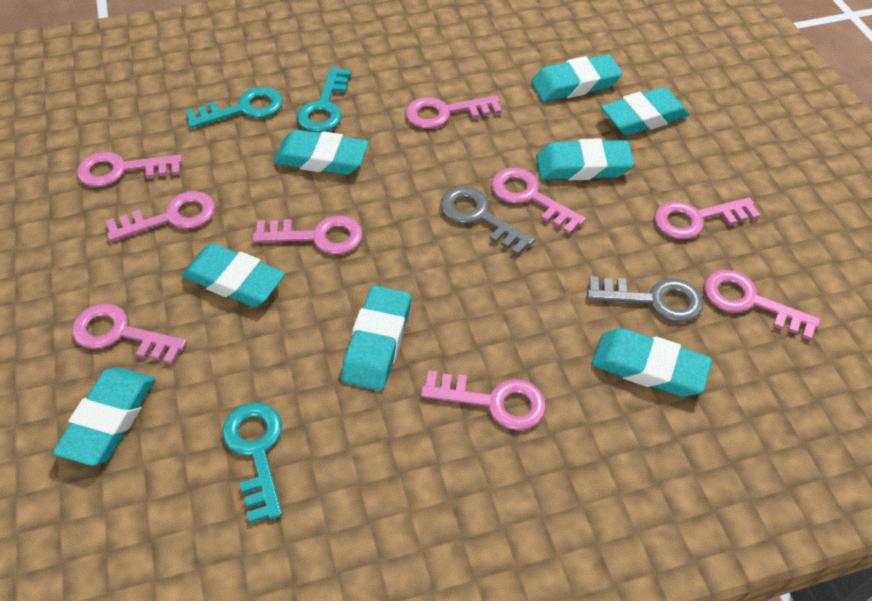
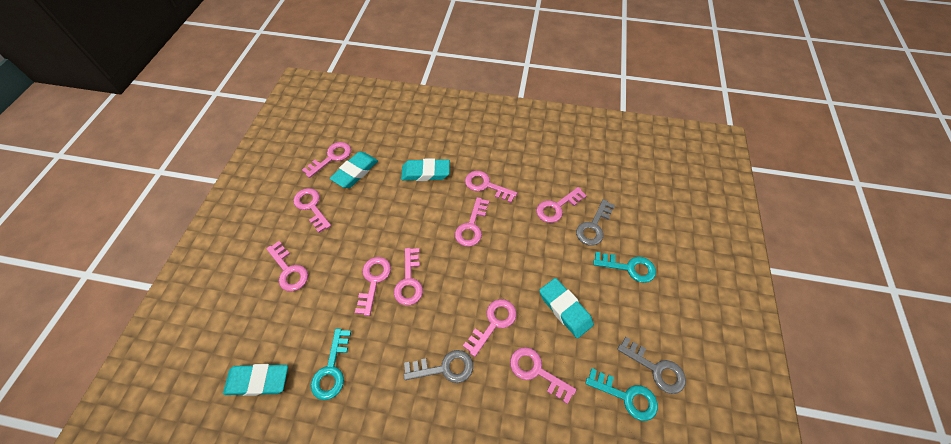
grey key: [440,186,535,255] [587,276,703,322] = 2 -> [403,350,473,383] [576,199,615,246] [617,337,686,394] = 3
pink key: [72,303,187,365] [77,152,182,187] [106,191,215,241] [252,215,363,255] [405,96,502,129] [421,370,546,430] [491,168,586,234] [654,197,760,239] [704,270,821,340] = 9 -> [266,241,308,292] [293,188,331,233] [302,142,351,178] [355,257,391,316] [394,248,423,306] [455,197,489,247] [463,299,517,357] [465,171,517,203] [510,347,576,404] [536,187,587,223] = 10
turquoise eraser: [53,367,155,466] [182,243,285,307] [273,130,369,175] [341,286,411,391] [531,54,622,102] [536,138,634,180] [592,328,712,397] [601,87,689,135] = 8 -> [223,364,288,396] [330,152,378,188] [401,158,450,181] [539,278,594,338] = 4

